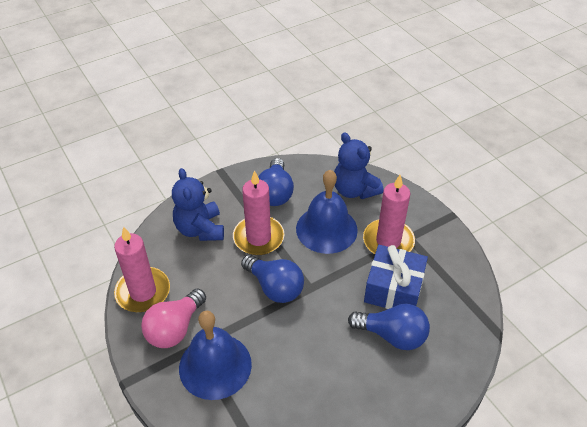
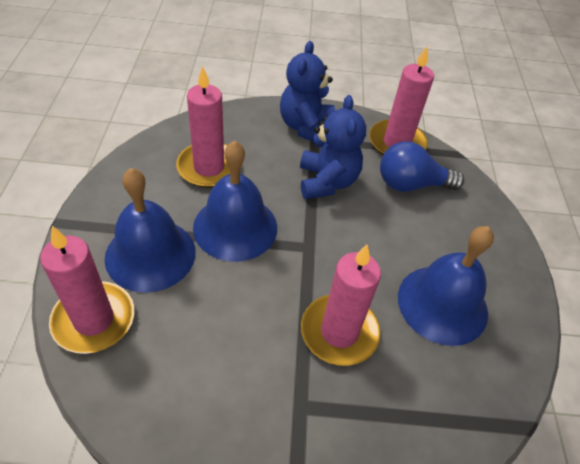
blue bell: [179,311,252,400] [296,170,358,254] = 2 -> [105,168,196,293] [193,140,277,262] [398,226,494,346] = 3
blue gift: [364,245,428,309] = 1 -> none = 0
blue light bulb: [241,254,304,303] [258,158,294,206] [348,304,430,350] = 3 -> [380,141,464,192] = 1
pink candle: [114,227,170,312] [233,170,284,255] [363,175,415,254] = 3 -> [40,226,134,354] [176,66,230,188] [301,244,381,366] [369,47,434,155] = 4
pink light bulb: [141,289,206,348] = 1 -> none = 0

